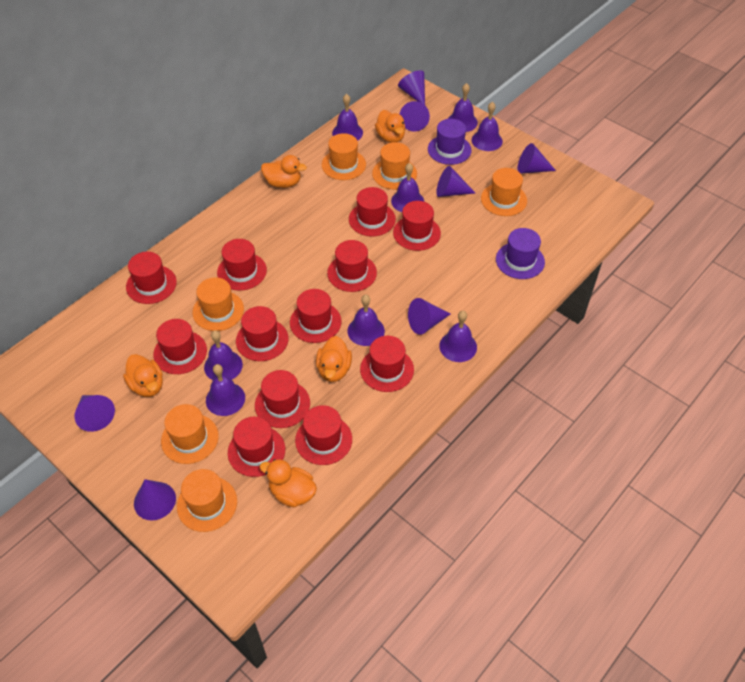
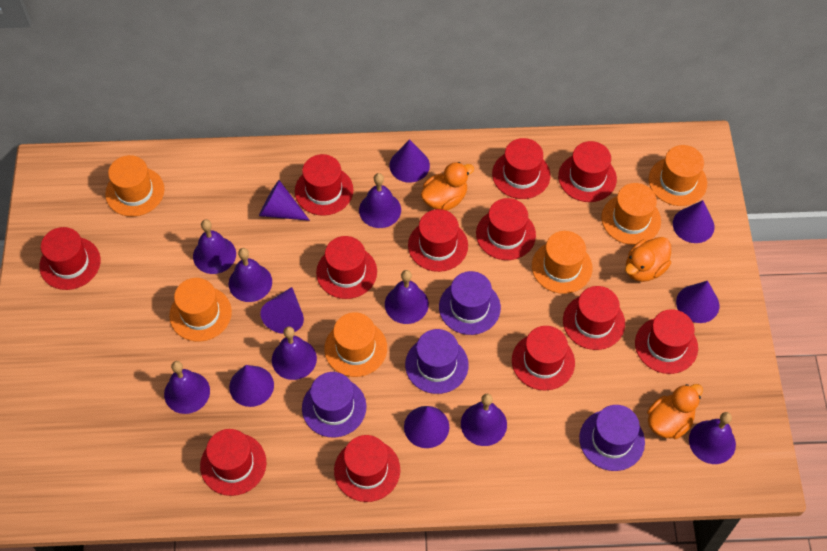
orange duck: [123,354,163,397] [260,459,317,507] [261,155,307,188] [316,336,352,382] [375,110,405,143] = 5 -> [421,162,474,211] [625,237,671,282] [647,384,703,439] = 3
purple hat: [428,119,472,165] [496,228,545,279] = 2 -> [302,372,366,437] [405,329,469,394] [439,271,501,335] [579,405,645,471] = 4

